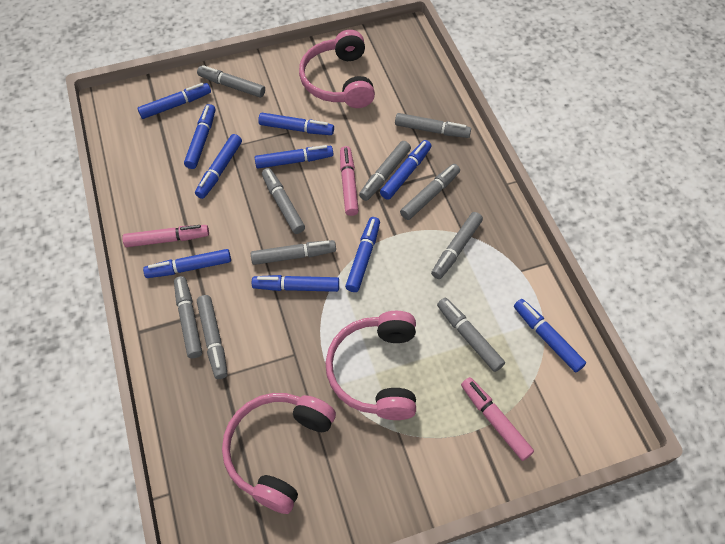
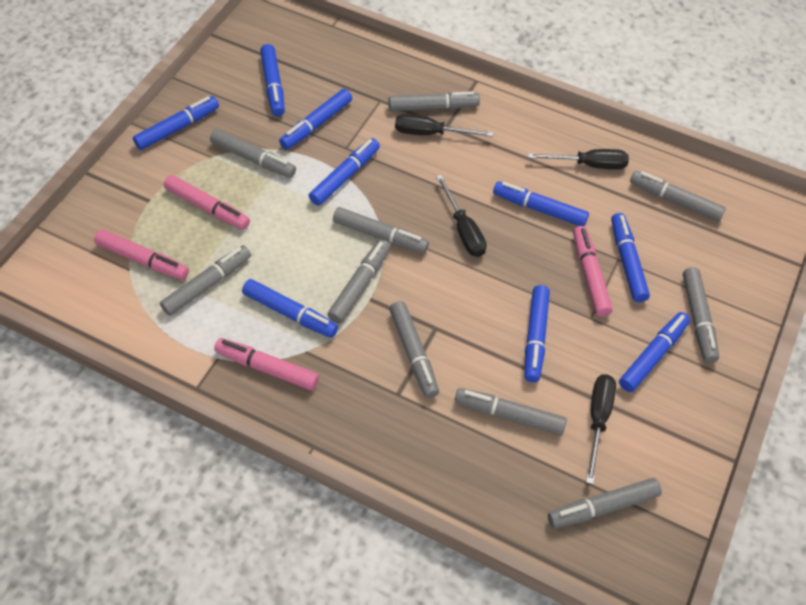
black screwdriver: none = 0 -> [395,114,493,137] [436,175,486,257] [528,149,629,169] [586,374,616,484] = 4
blue marker: [137,83,211,119] [143,249,231,278] [184,104,215,169] [195,134,242,199] [252,275,339,292] [255,145,333,169] [258,113,334,135] [345,217,380,292] [380,140,431,200] [514,299,586,372] = 10 -> [133,96,219,150] [242,279,338,338] [260,44,285,116] [279,89,352,149] [309,138,380,206] [493,181,589,226] [525,285,550,382] [611,213,650,302] [619,312,690,392] = 9
pink headphones: [222,393,336,514] [299,30,375,108] [325,311,416,420] = 3 -> none = 0
pink marker: [123,225,209,247] [340,146,359,216] [461,377,534,461] = 3 -> [94,230,189,280] [164,175,250,230] [214,338,319,390] [573,226,613,317] = 4

